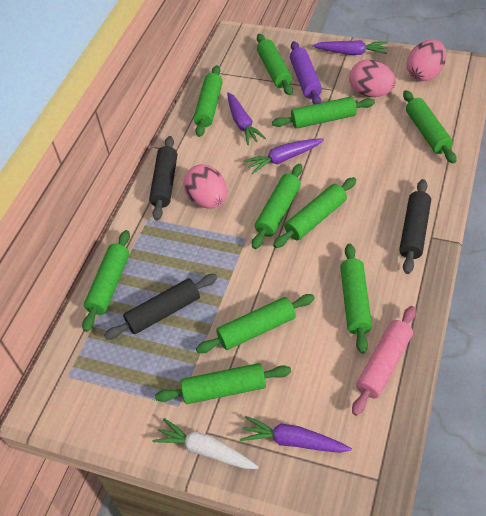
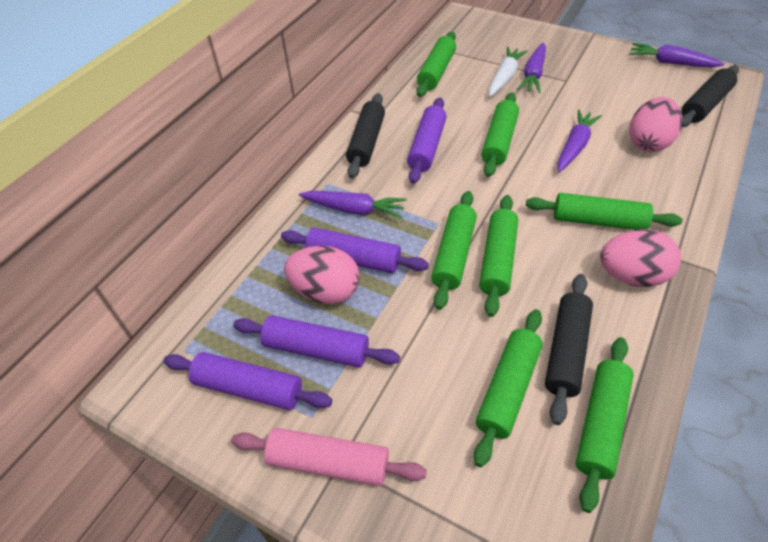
green rolling pin: [82,230,130,332] [155,363,291,404] [194,65,223,137] [196,294,315,353] [252,164,303,249] [257,34,293,95] [272,97,375,129] [273,177,356,248] [340,243,372,354] [403,90,456,163] = 10 -> [416,32,456,97] [431,191,477,310] [474,309,543,467] [479,195,518,317] [481,93,519,177] [526,193,683,230] [576,337,634,513] = 7
purple rolling pin: [290,41,322,104] = 1 -> [163,352,332,410] [233,315,400,367] [281,227,429,274] [407,97,447,184] = 4

